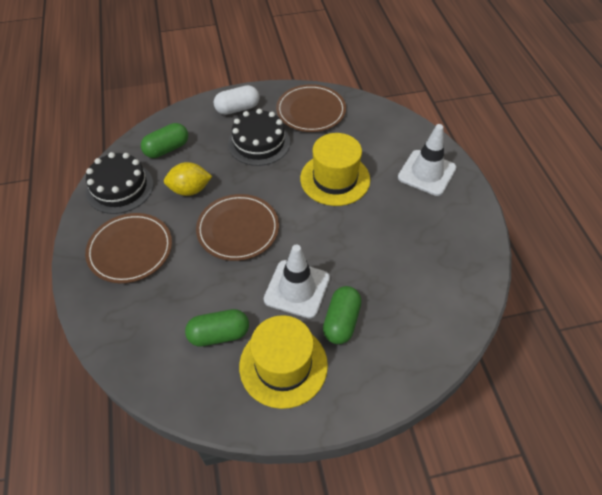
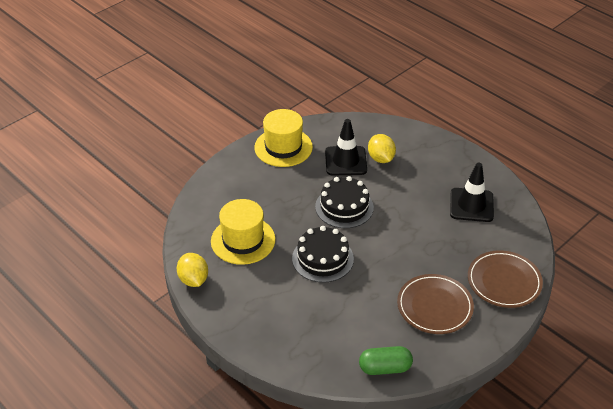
black traffic cone: none = 0 -> [325,119,367,176] [450,163,494,222] = 2
brown plate: [85,213,172,283] [196,194,279,261] [276,84,346,132] = 3 -> [397,274,474,334] [468,250,543,308] = 2
green capsule: [141,123,188,158] [185,309,249,347] [323,286,361,344] = 3 -> [359,346,413,375] = 1
white capsule: [214,85,260,115] = 1 -> none = 0
white traffic cone: [264,244,330,319] [398,124,456,196] = 2 -> none = 0
yellow lemon: [164,162,212,196] = 1 -> [177,253,208,287] [368,134,396,163] = 2

